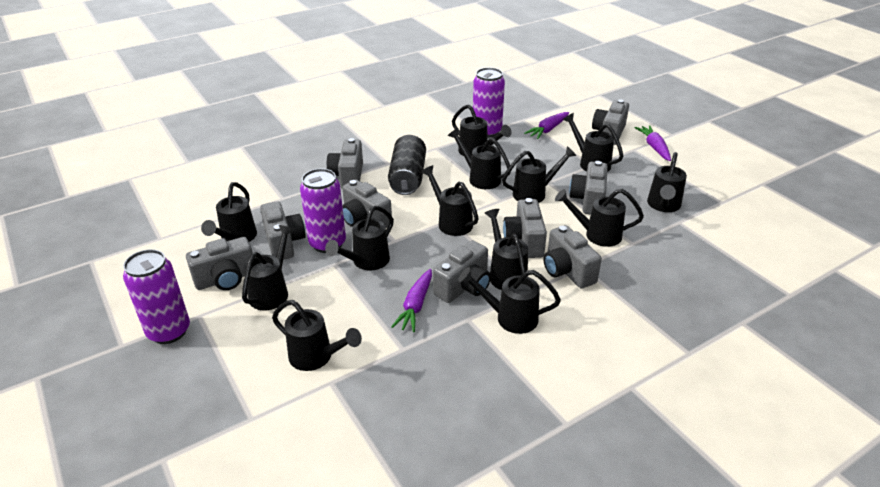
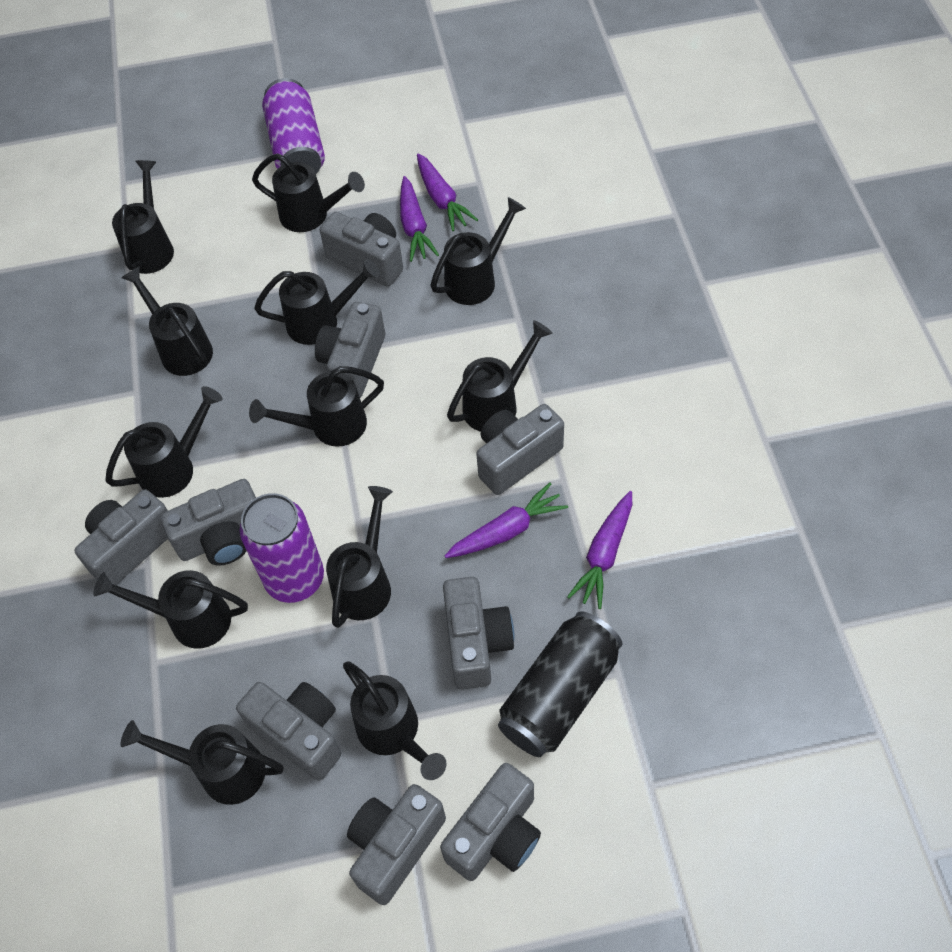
black watering can: [201,182,257,242] [242,225,294,310] [272,300,362,371] [325,206,394,271] [421,165,479,236] [448,128,511,189] [452,104,512,156] [458,267,561,334] [485,209,528,290] [502,146,577,203] [555,189,644,247] [563,113,623,172] [647,152,687,212] = 13 -> [93,570,248,649] [105,386,223,498] [112,160,174,274] [120,720,283,805] [121,266,213,376] [249,366,384,447] [252,153,365,232] [254,259,380,345] [326,486,393,628] [343,662,447,780] [430,197,526,305] [447,320,552,432] = 12
purple can: [123,249,190,344] [300,168,346,253] [473,67,505,138] = 3 -> [240,493,324,603] [262,78,325,174] = 2
purple carrot: [391,269,432,332] [524,112,569,139] [634,125,671,161] = 3 -> [400,176,439,262] [417,153,478,231] [445,483,568,558] [567,491,632,609] = 4

